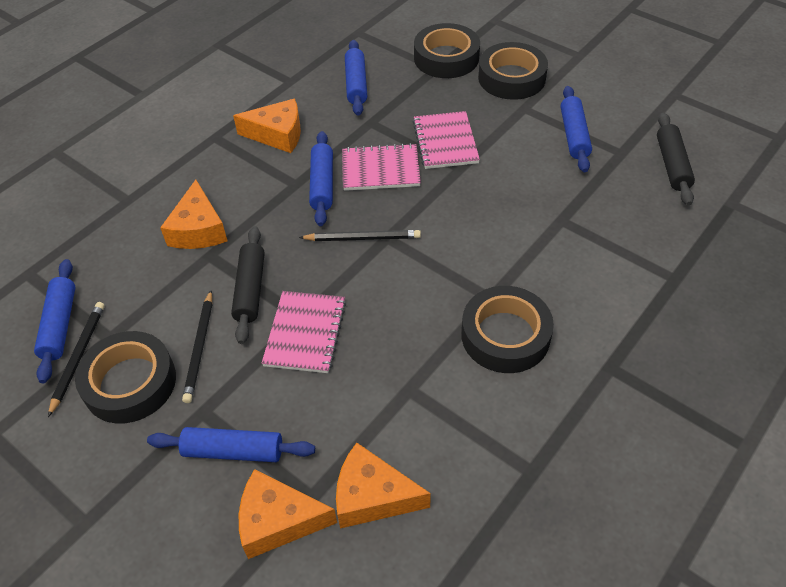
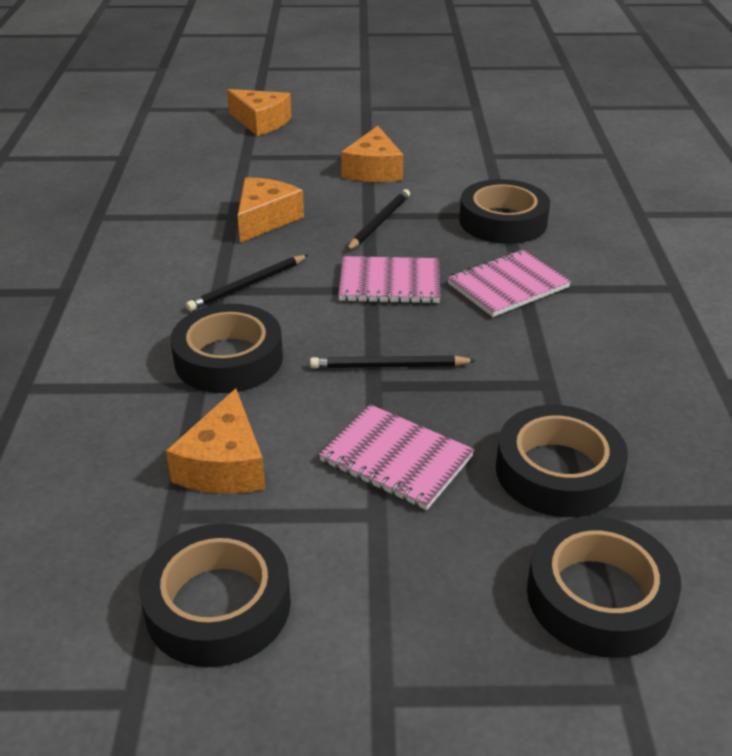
black rolling pin: [231,226,265,344] [657,113,695,206] = 2 -> none = 0
black tape: [75,331,176,423] [414,23,480,78] [461,286,554,373] [478,42,548,100] = 4 -> [139,523,291,667] [171,304,283,393] [459,179,550,244] [496,405,628,517] [527,516,681,658] = 5
blue rolling pin: [34,259,75,383] [147,427,315,462] [309,131,333,226] [345,40,367,116] [561,86,592,172] = 5 -> none = 0

